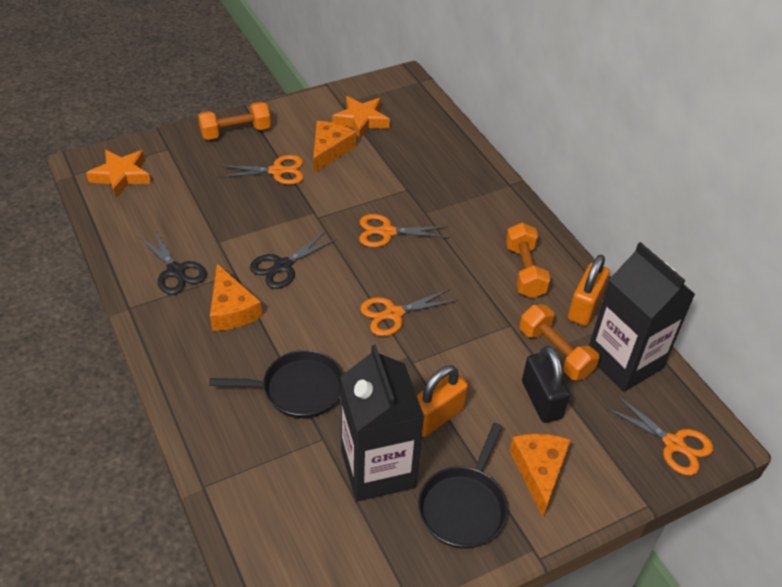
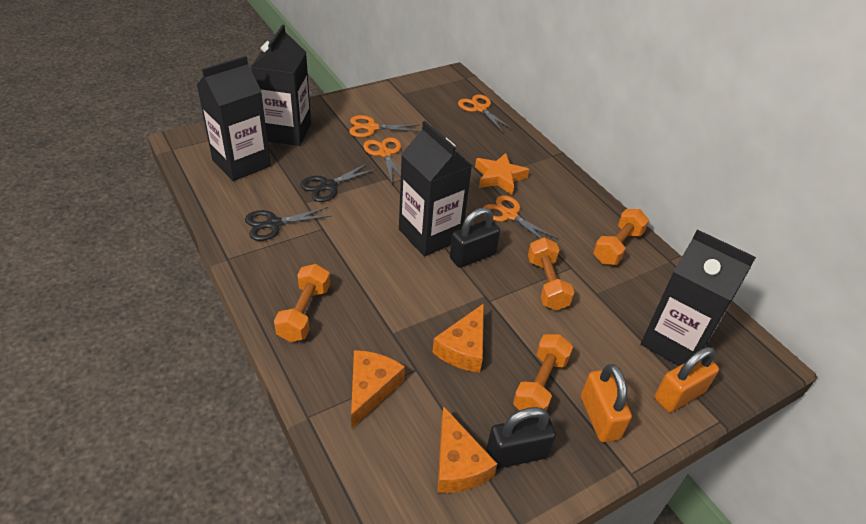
black carton: [340,344,424,502] [589,242,695,392] = 2 -> [197,56,271,181] [251,25,311,146] [399,121,472,257] [641,229,756,366] = 4
black padlock: [522,346,570,423] = 1 -> [450,208,500,268] [487,407,556,469] = 2
black pan: [209,350,343,418] [418,423,508,549] = 2 -> none = 0
orange dumbbell: [198,102,271,140] [506,223,551,298] [520,304,599,380] = 3 -> [274,264,330,342] [513,334,573,411] [528,237,575,311] [593,209,649,265] = 4
orange star: [86,150,151,197] [332,96,390,140] = 2 -> [475,153,529,195] = 1

